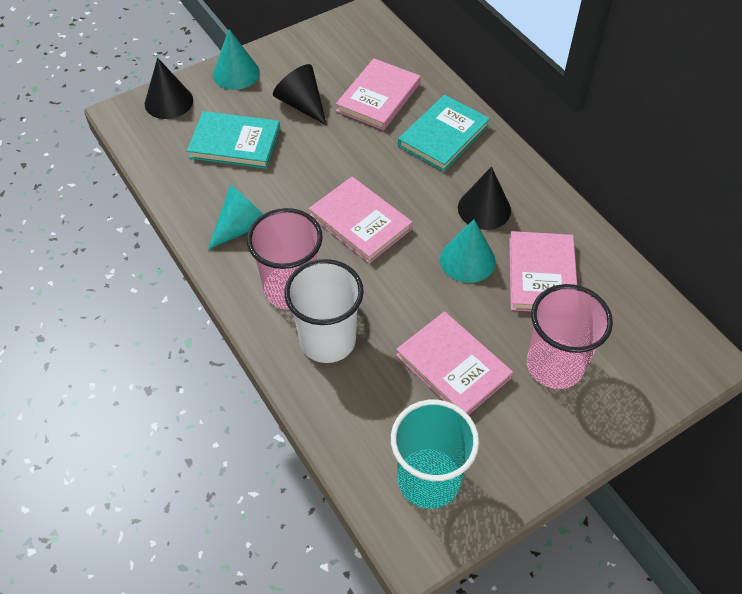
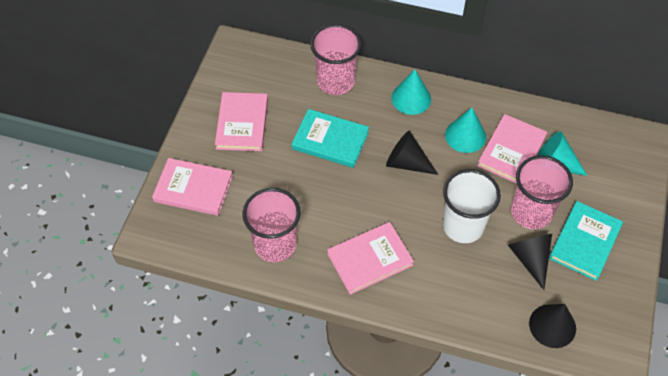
pink cup: [247,208,323,310] [527,284,613,389] = 2 -> [242,188,301,262] [310,24,362,95] [511,155,573,229] = 3
turquoise cup: [391,400,479,509] = 1 -> none = 0

